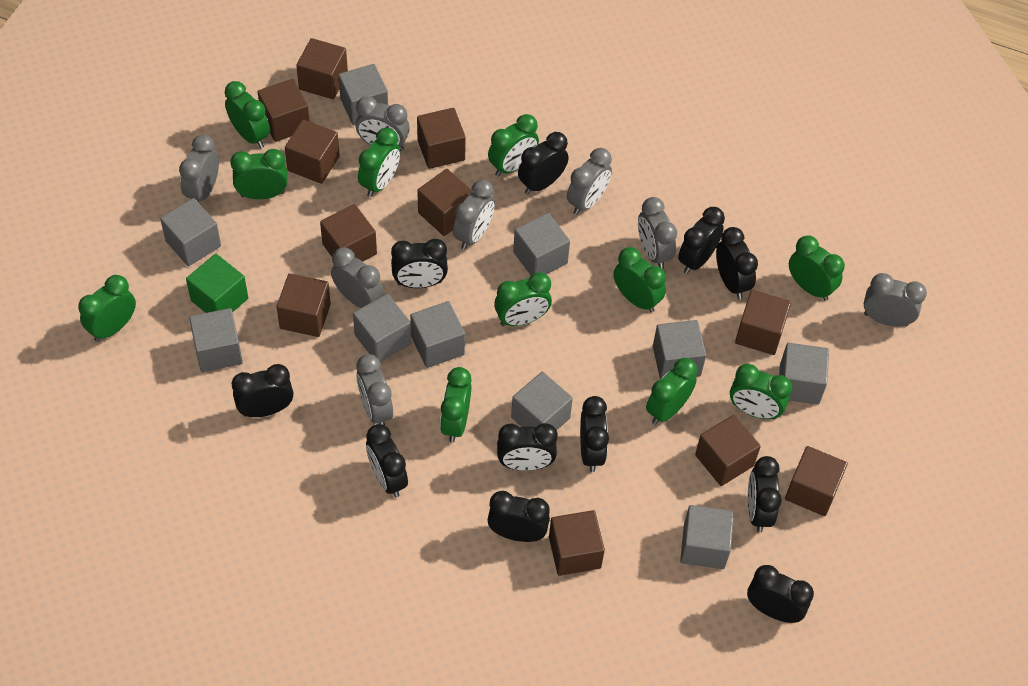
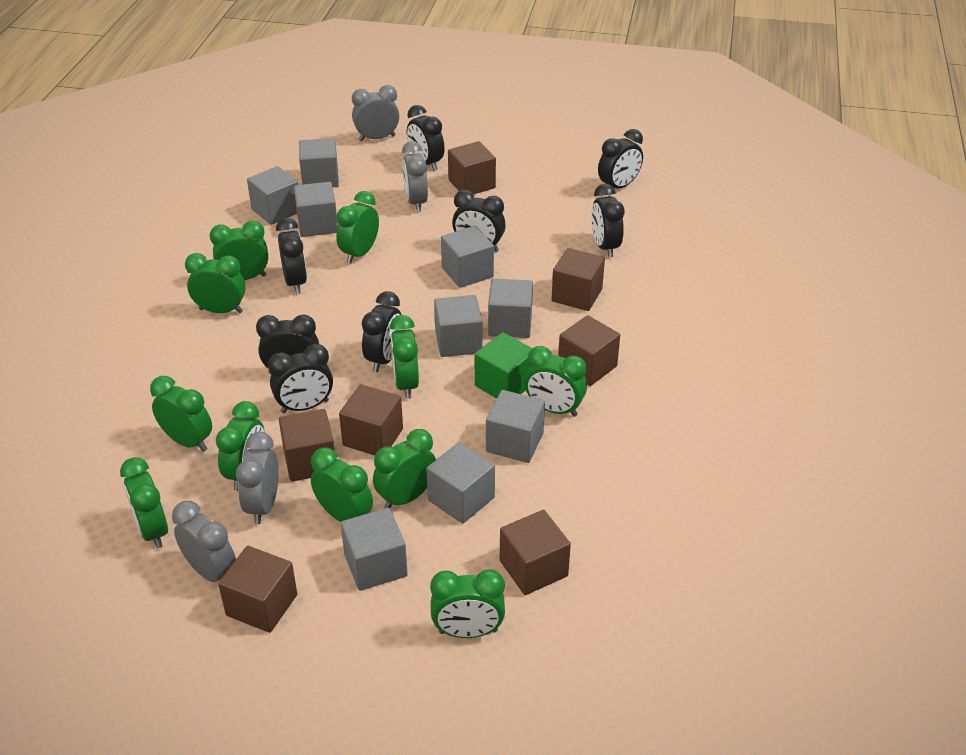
black clock: [232,364,293,417] [366,424,408,497] [391,239,448,288] [487,491,550,542] [497,423,558,471] [518,132,569,194] [580,396,609,472] [678,207,725,274] [716,227,758,299] [747,565,814,623] [748,456,782,532] = 11 -> [256,315,319,374] [268,344,333,413] [276,218,307,294] [362,291,402,372] [407,105,444,171] [453,190,506,252] [591,184,624,258] [598,129,643,189] = 8
brown cube: [257,79,310,142] [276,273,331,337] [285,119,340,184] [296,38,348,99] [320,204,377,262] [417,108,466,169] [417,169,472,236] [549,510,605,576] [695,415,761,486] [735,290,791,355] [785,446,848,516] = 11 -> [218,546,297,633] [279,409,335,482] [339,384,403,455] [448,141,496,194] [500,510,571,595] [551,248,605,311] [558,315,620,386] = 7
grey clock: [179,135,219,203] [331,247,384,308] [356,96,410,151] [356,354,393,426] [453,180,495,250] [567,148,612,215] [638,197,677,269] [864,273,927,326] = 8 -> [172,501,236,582] [236,432,279,524] [352,85,399,141] [402,141,428,212] = 4
grey cube: [160,198,221,266] [189,308,243,372] [338,64,388,126] [353,294,411,362] [410,301,465,368] [511,372,573,430] [513,213,570,275] [653,320,706,380] [680,505,734,569] [779,343,829,405] = 10 -> [247,166,298,225] [294,182,338,237] [299,138,339,187] [341,508,408,591] [426,442,495,524] [434,295,482,357] [441,226,494,288] [486,390,545,463] [488,279,533,338] = 9

